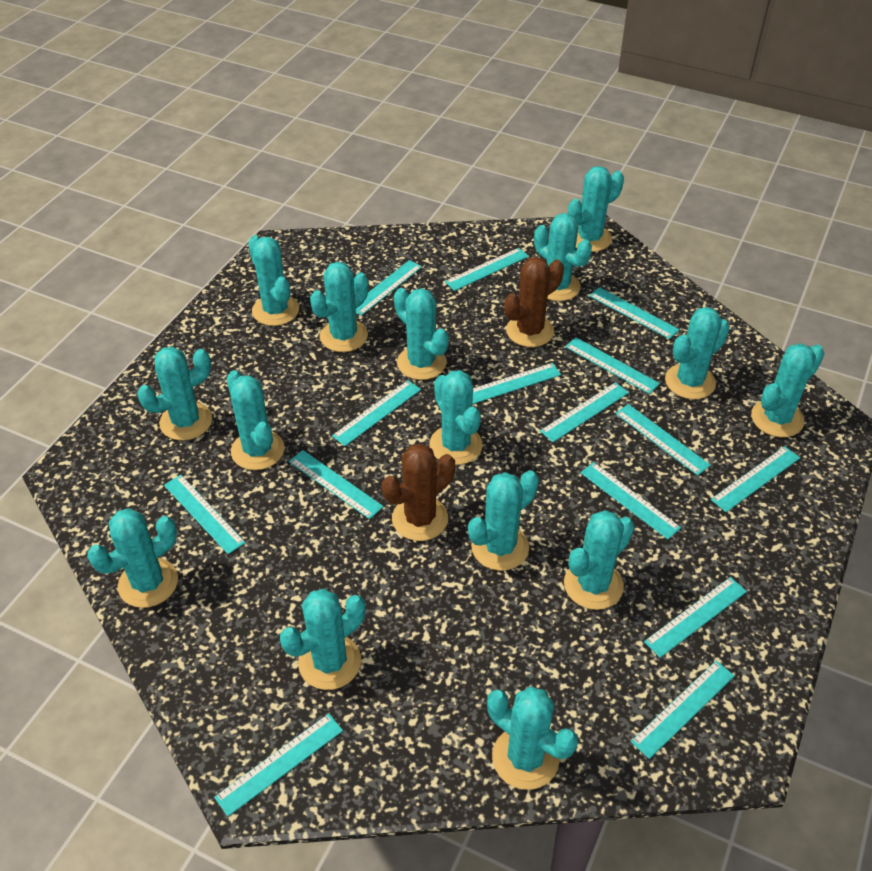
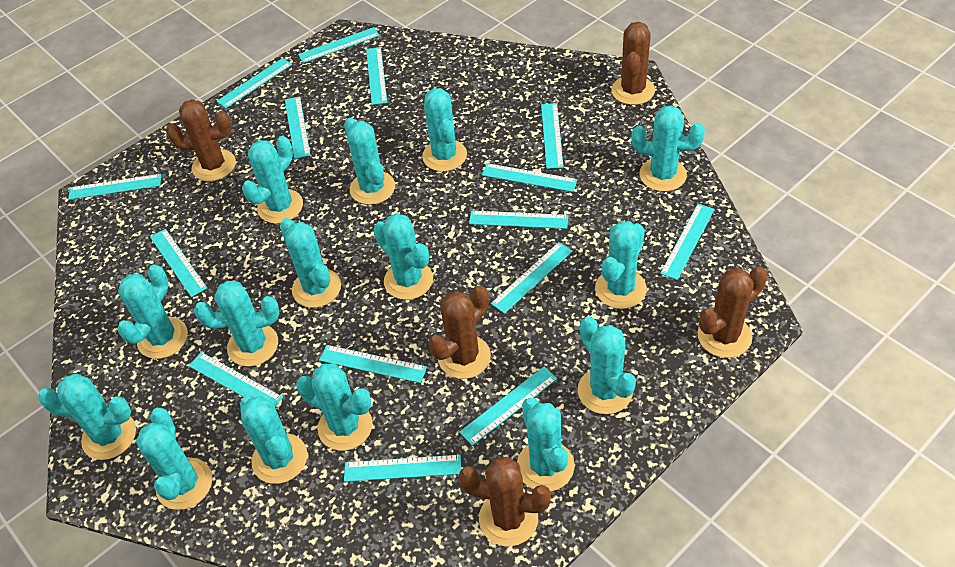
brown cactus: [382,444,455,541] [504,257,564,347] = 2 -> [166,99,236,181] [429,285,491,379] [459,457,551,546] [611,22,655,105] [697,267,767,358] = 5

